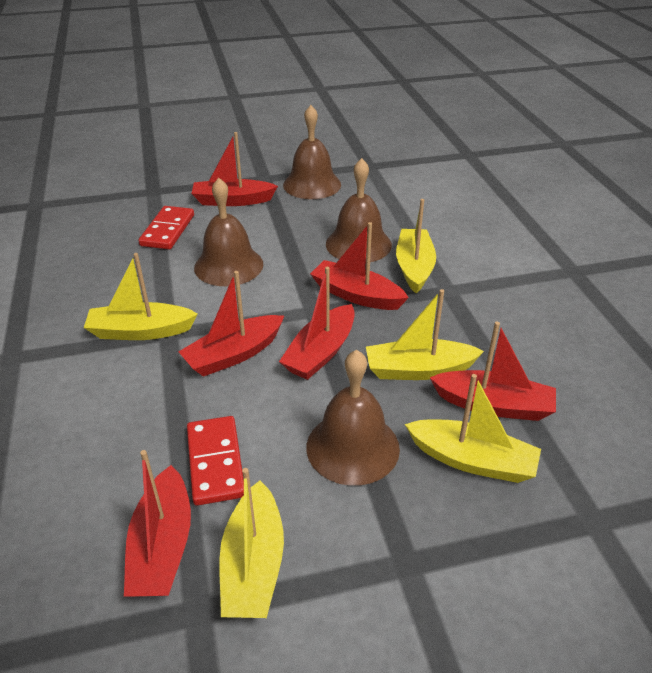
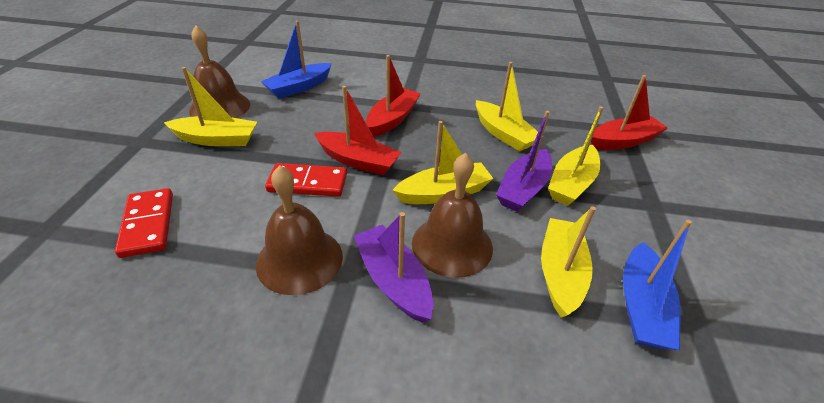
blue boat: none = 0 -> [261,21,332,99] [623,220,692,350] = 2
brown bell: [194,178,263,286] [283,105,341,199] [306,350,400,486] [326,158,392,262] = 4 -> [189,26,250,118] [256,165,343,295] [412,153,493,278] = 3
purple boat: none = 0 -> [354,212,434,323] [496,111,552,212] = 2
red boat: [124,450,191,597] [178,271,284,377] [191,132,278,206] [279,267,355,380] [310,222,409,310] [430,322,556,421] = 6 -> [314,86,401,175] [366,55,421,137] [591,75,668,150] = 3

